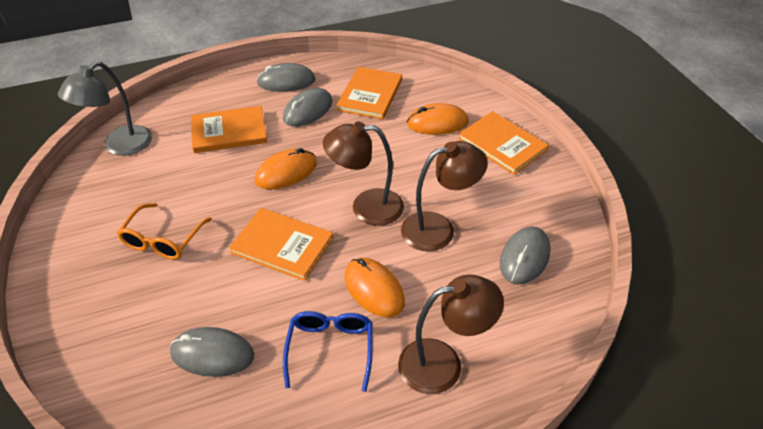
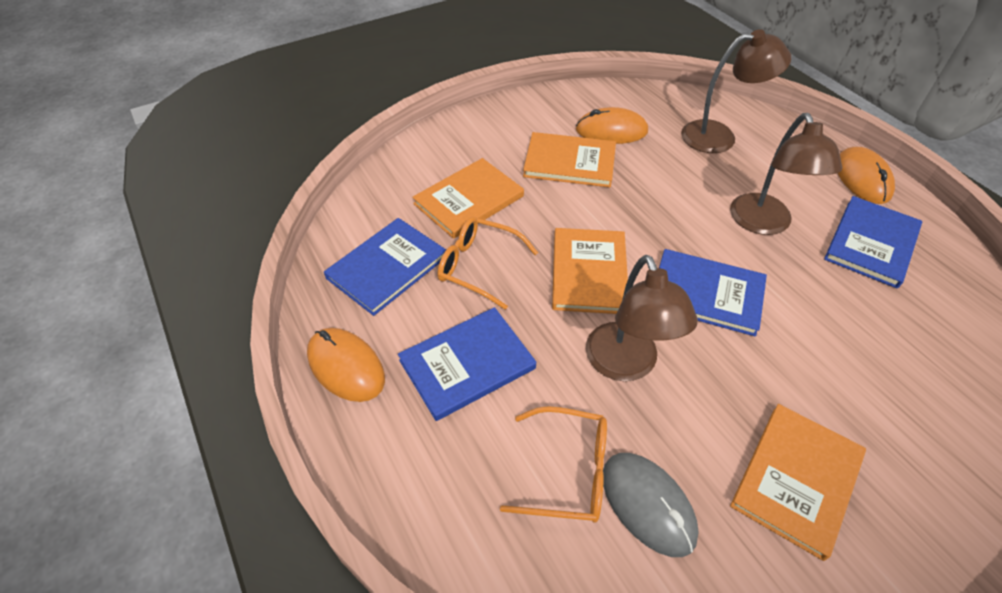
blue book: none = 0 -> [324,218,446,316] [398,307,536,421] [659,249,767,337] [824,196,922,289] = 4
blue glasses: [283,311,373,392] = 1 -> none = 0
grey lamp: [58,61,152,156] = 1 -> none = 0
grey mouse: [170,327,254,377] [257,63,316,92] [283,88,332,127] [500,226,551,285] = 4 -> [603,453,699,557] = 1
orange glasses: [117,203,212,260] = 1 -> [438,217,538,310] [500,406,607,523] = 2

